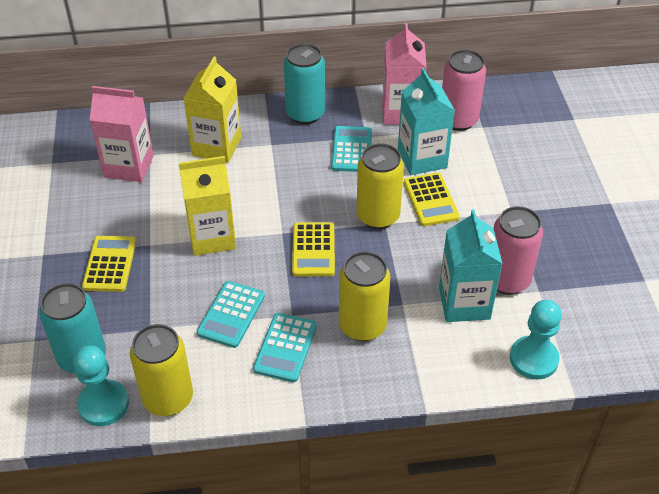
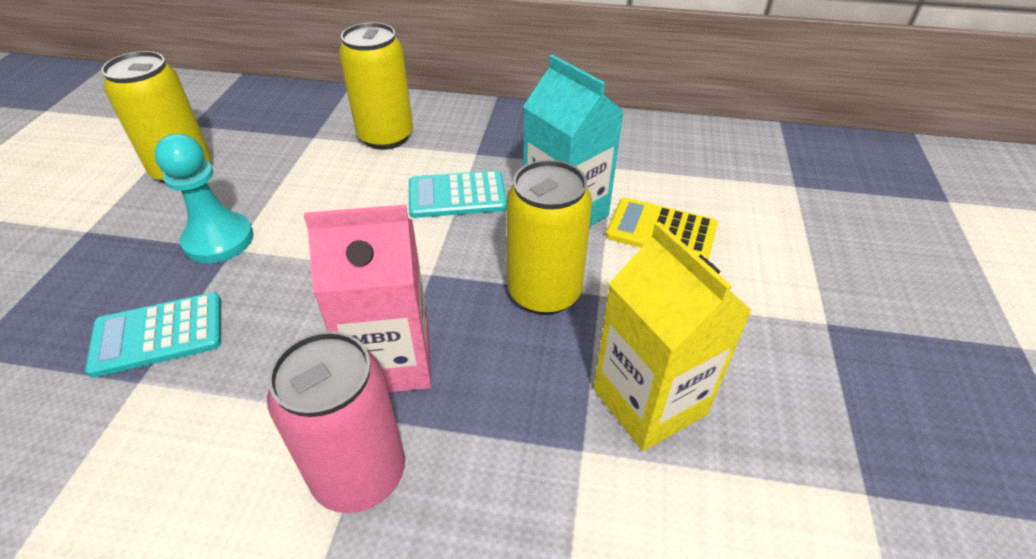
pink can: [442,50,486,131] [494,206,543,294] = 2 -> [267,331,405,513] = 1
pink carton: [90,86,154,182] [382,23,427,125] = 2 -> [304,205,431,393] = 1
turquoise calculator: [197,281,265,348] [253,313,317,382] [331,126,372,172] = 3 -> [85,292,221,378] [409,170,507,218] = 2
turquoise can: [39,283,106,374] [284,44,325,124] = 2 -> none = 0
turquoise carton: [398,68,455,175] [439,209,503,322] = 2 -> [523,55,624,226] = 1
turquoise pawn: [73,345,129,426] [510,300,562,380] = 2 -> [154,134,253,263] = 1
yellow calculator: [82,236,136,292] [292,222,335,276] [404,173,460,226] = 3 -> [606,198,718,260] = 1
yellow carton: [179,156,236,256] [184,57,241,163] = 2 -> [593,222,752,451] = 1

